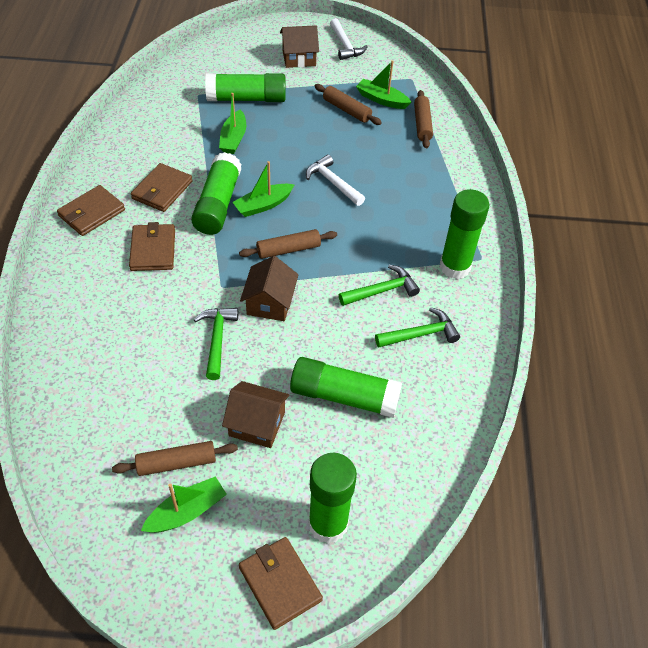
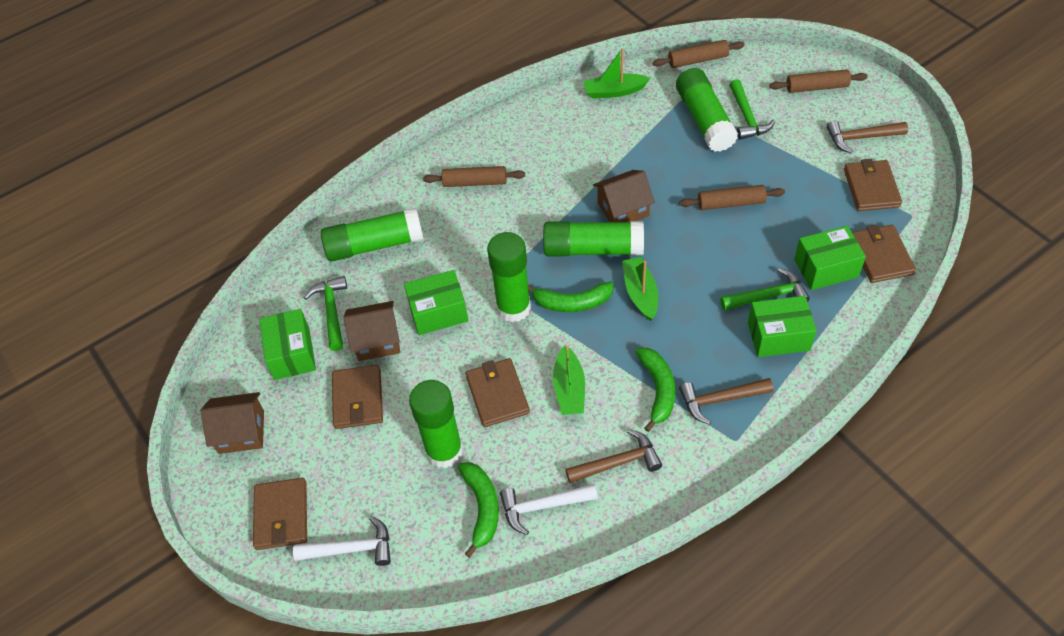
brown hammer: none = 0 -> [565,429,662,483] [679,378,773,425] [826,121,908,154] = 3
brown wallet: [57,185,125,236] [129,222,175,271] [131,163,193,212] [239,537,323,630] = 4 -> [253,478,307,550] [332,365,383,429] [466,358,530,427] [844,159,902,211] [852,225,916,283] = 5
green banana: none = 0 -> [458,462,499,558] [528,281,614,312] [635,348,675,432] = 3
green boat: [141,476,226,533] [219,93,246,154] [232,161,294,217] [356,60,411,109] = 4 -> [553,345,585,415] [583,48,650,99] [622,257,658,321] = 3
green box: none = 0 -> [259,309,316,380] [404,270,468,335] [748,296,817,357] [794,226,866,290] = 4

